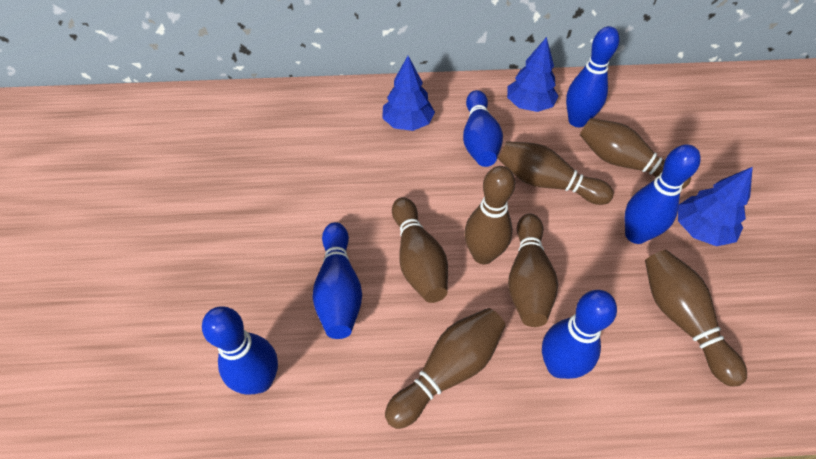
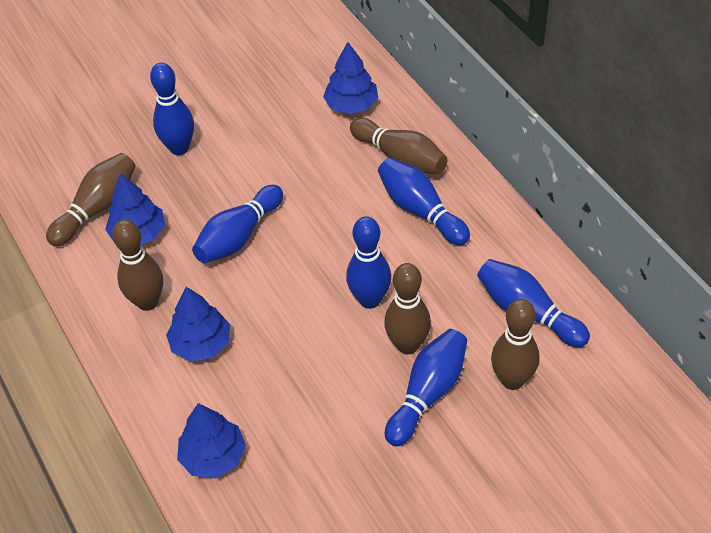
blue tree: [382,56,435,131] [507,37,559,112] [678,167,753,246] = 3 -> [105,173,165,244] [166,287,230,362] [177,403,246,478] [323,42,378,114] = 4
brown bowling pin: [385,308,506,429] [392,197,448,303] [464,166,515,264] [498,141,614,205] [508,213,558,327] [580,118,691,189] [645,250,747,387] = 7 -> [46,153,136,247] [112,220,163,311] [350,118,447,174] [384,263,431,354] [491,299,539,390] = 5

